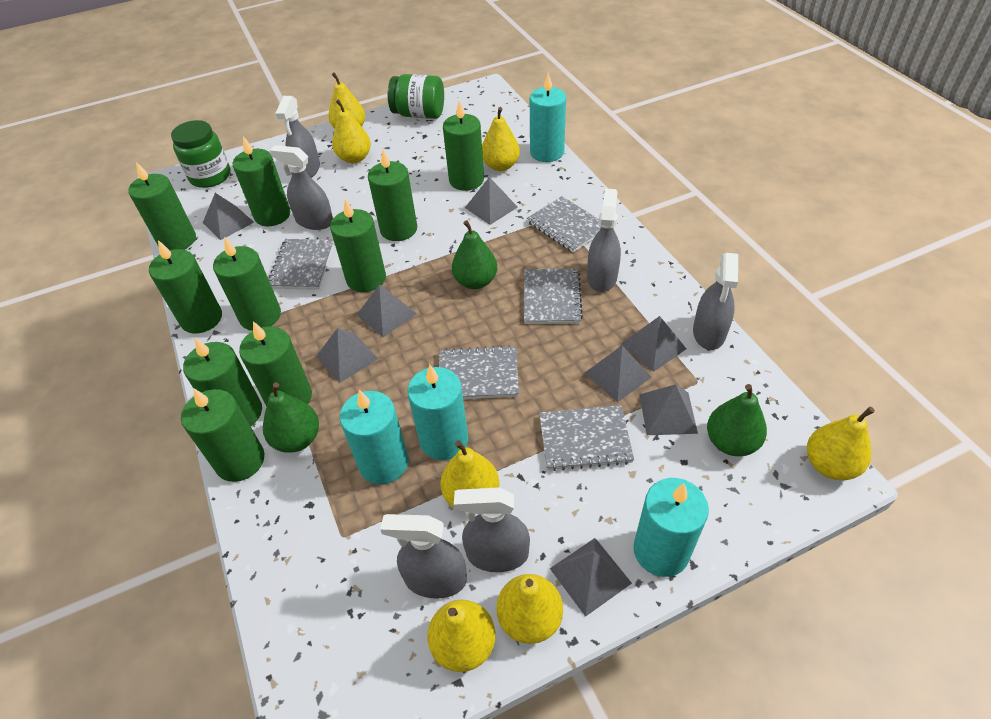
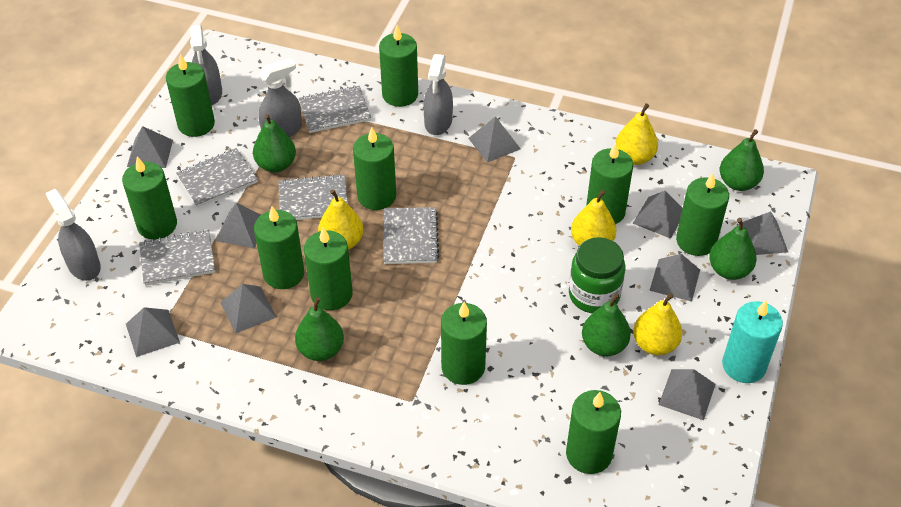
green jar: [171,120,231,188] [388,74,444,119] = 2 -> [569,237,625,313] = 1
green pear: [263,382,319,453] [452,220,497,289] [707,384,767,456] = 3 -> [253,114,296,172] [295,297,344,361] [582,293,631,356] [709,218,757,280] [720,129,764,191] = 5
grey pyramid: [203,193,254,240] [317,328,379,383] [357,284,417,337] [465,177,518,225] [550,538,632,617] [584,346,651,402] [621,316,686,372] [640,384,698,435] = 8 -> [126,307,180,357] [127,126,173,168] [215,203,261,248] [220,284,277,334] [468,116,521,163] [633,191,683,239] [649,254,700,302] [659,369,715,420] [737,211,788,255] = 9
grey spray bottle: [269,145,333,230] [275,96,320,178] [380,514,467,598] [454,487,530,572] [587,188,621,292] [693,253,738,350] = 6 -> [46,189,101,281] [190,25,222,105] [259,58,302,137] [423,54,453,135] = 4
turquoise candle: [340,390,408,484] [407,365,468,460] [530,73,566,162] [633,478,709,577] = 4 -> [722,301,783,383] = 1
yellow pear: [329,72,365,128] [332,99,371,163] [427,600,496,672] [440,440,499,507] [482,107,520,171] [497,574,563,644] [807,407,875,480] = 7 -> [318,189,364,250] [571,190,616,246] [615,103,658,165] [633,293,682,355] = 4

